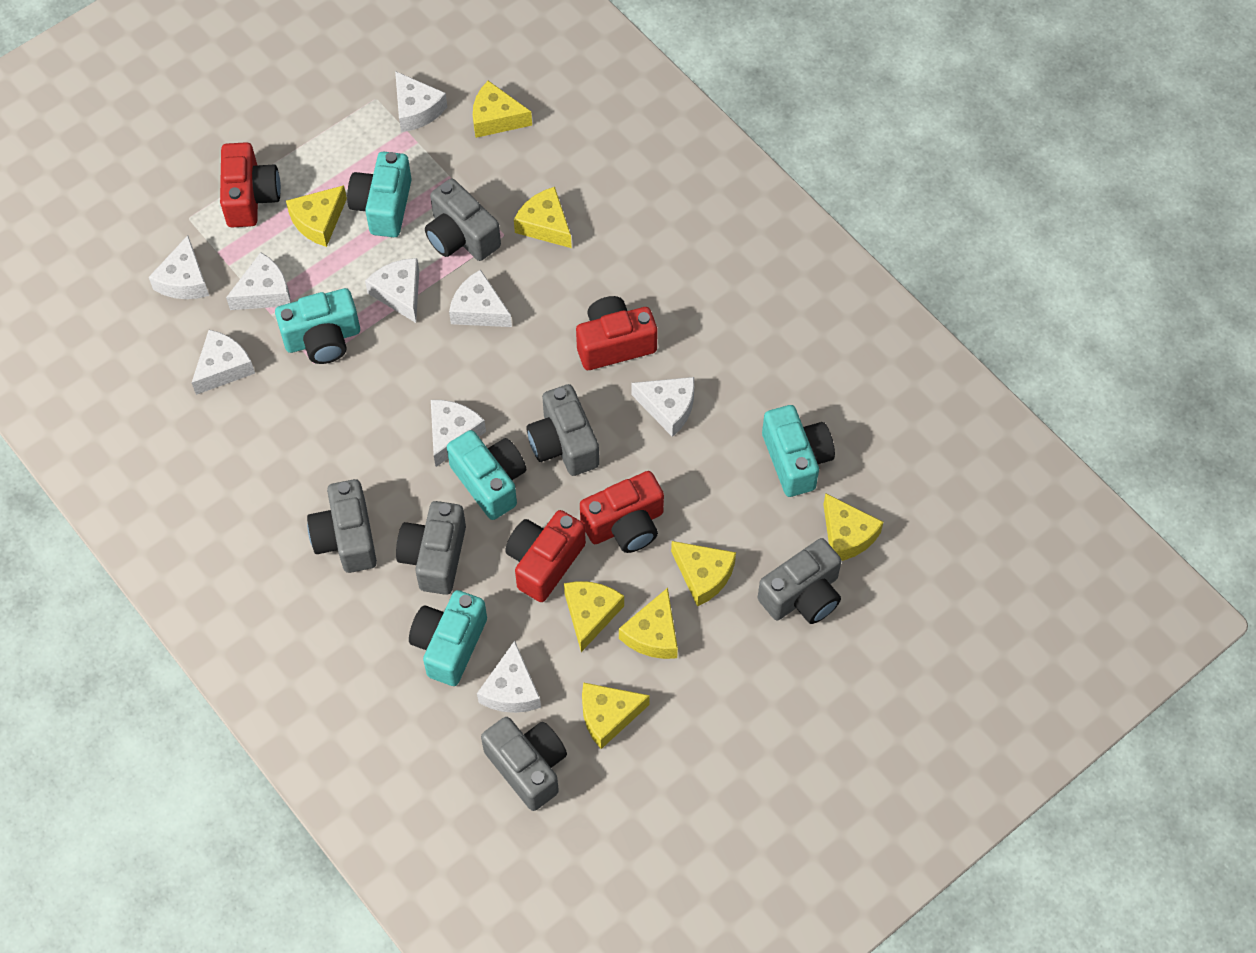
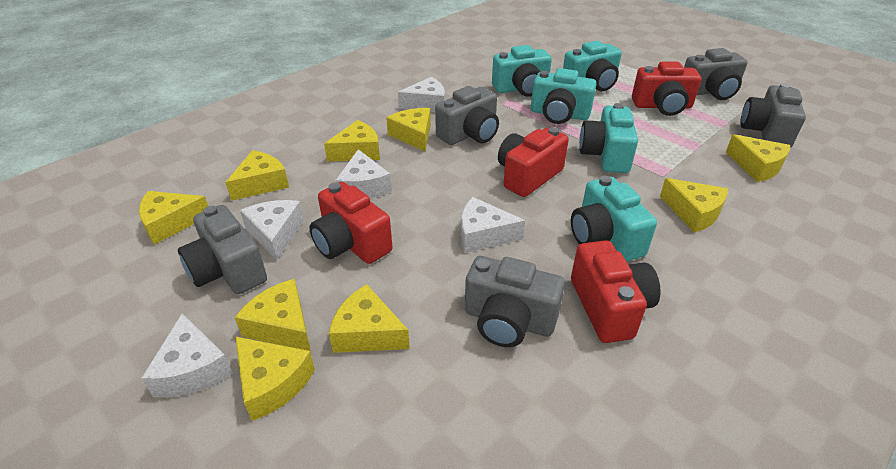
grey camera: [307,479,377,573] [396,501,466,595] [425,179,501,261] [481,717,567,811] [527,384,599,476] [758,538,842,624] = 6 -> [178,205,267,294] [435,86,499,145] [465,256,565,347] [684,48,748,100] [740,83,806,148] = 5
white cheese: [149,235,209,299] [192,330,255,395] [226,252,291,310] [365,258,419,323] [395,71,447,132] [431,400,486,467] [449,269,512,327] [477,641,541,713] [632,377,694,437] = 9 -> [141,313,233,397] [240,200,304,260] [335,149,392,199] [398,77,445,112] [461,197,525,253] = 5
yellow cheese: [286,185,347,247] [473,81,532,138] [514,187,572,248] [564,581,624,652] [582,682,650,749] [619,588,678,659] [671,541,736,607] [823,493,883,561] = 8 -> [139,191,208,245] [225,150,289,201] [235,279,311,352] [235,336,315,421] [324,120,380,161] [329,284,410,353] [386,108,431,152] [660,178,728,232] [726,134,790,182] = 9

